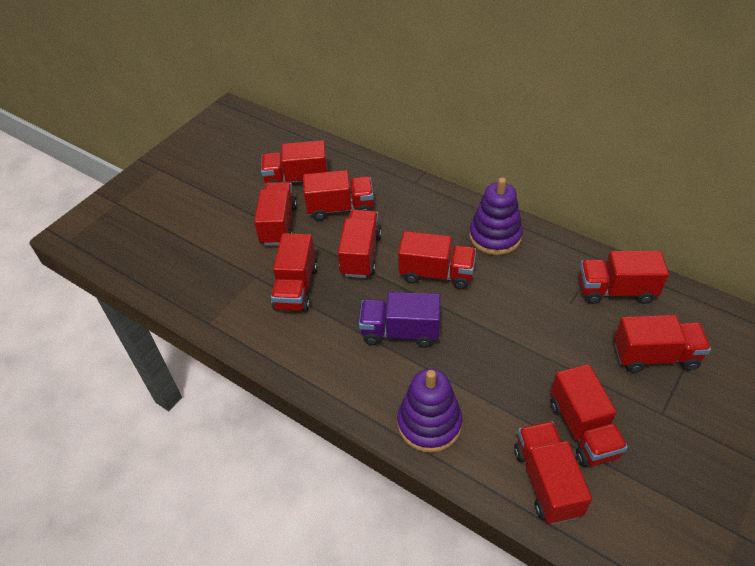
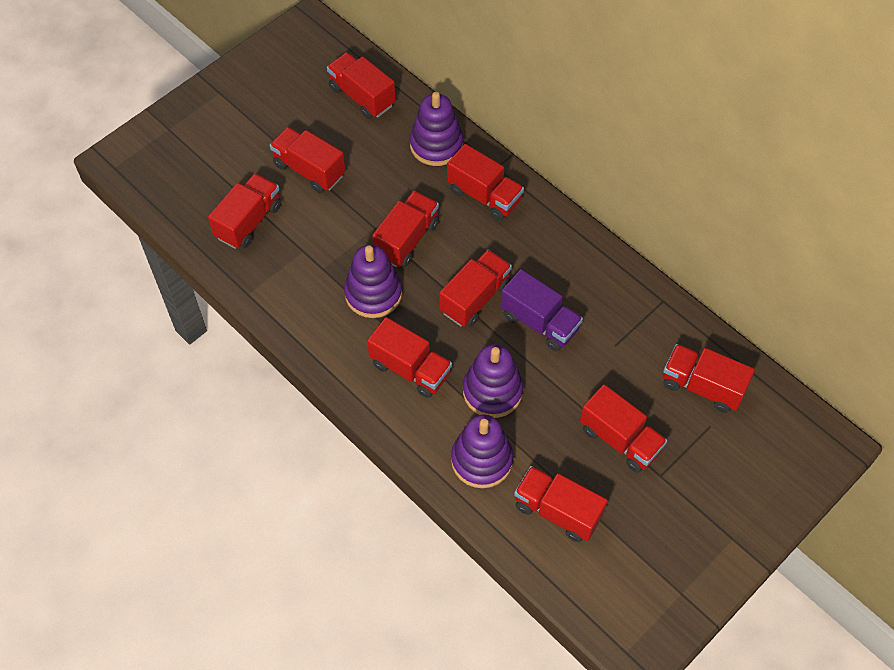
purple stacking toy: [397,369,462,453] [469,177,523,255] = 2 -> [344,245,402,318] [410,92,463,166] [451,415,513,488] [463,344,523,418] = 4

